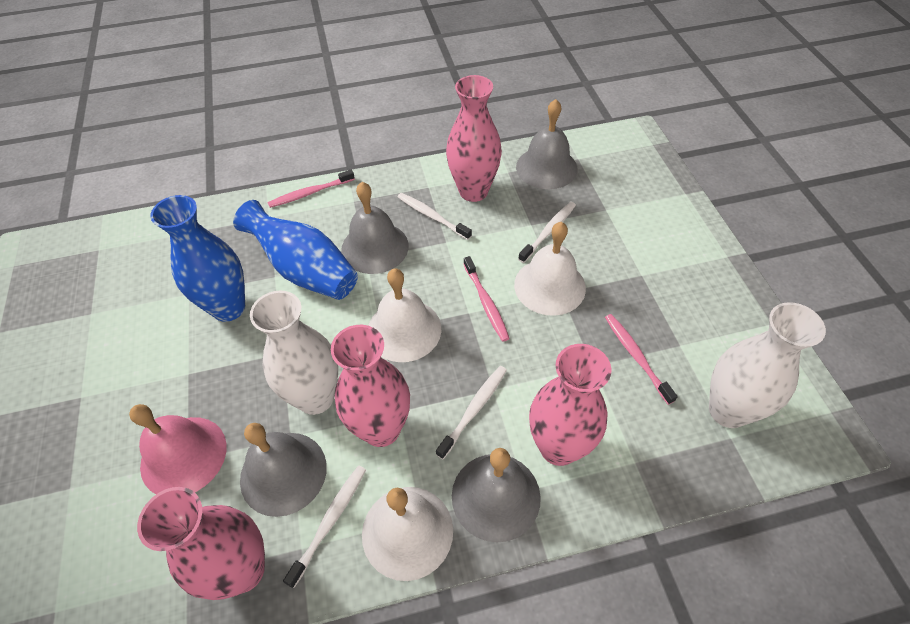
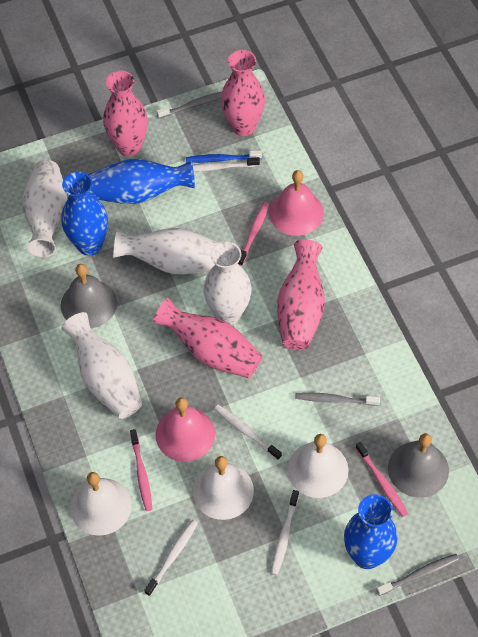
blue toothbrush: none = 0 -> [186,150,262,163] = 1
blue vase: [150,195,245,322] [233,200,358,300] = 2 -> [62,172,108,256] [88,159,195,204] [344,494,397,569] = 3
grey bell: [240,423,327,517] [341,182,409,274] [452,448,541,542] [516,99,577,189] = 4 -> [61,264,117,328] [388,433,449,498] = 2
grey toothbrush: none = 0 -> [157,92,222,118] [295,392,380,406] [376,554,459,596] = 3
pink bell: [129,404,227,494] = 1 -> [155,397,215,462] [269,170,324,236] = 2
white vase: [250,291,338,415] [709,302,826,428] = 2 -> [22,160,67,257] [62,312,142,419] [113,228,220,274] [204,242,252,324] = 4

